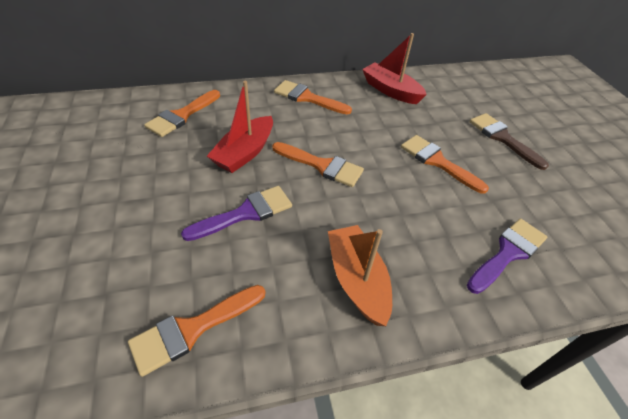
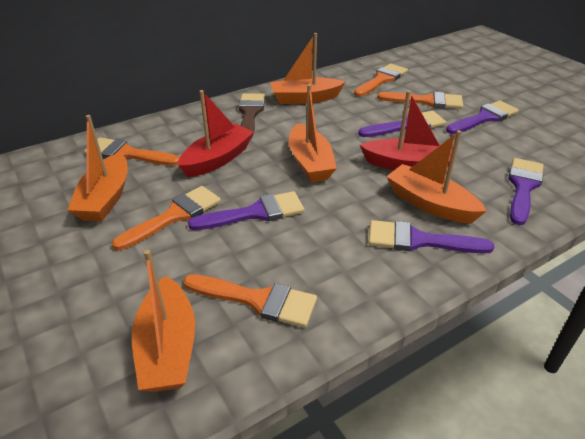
orange boat: [328,225,392,326] = 1 -> [68,115,128,221] [132,250,195,392] [270,33,345,104] [289,84,337,182] [386,130,486,223] = 5
purple brush: [181,186,292,241] [467,218,547,294] = 2 -> [188,191,304,230] [358,111,446,137] [368,220,494,254] [446,100,519,134] [508,158,543,225] = 5

